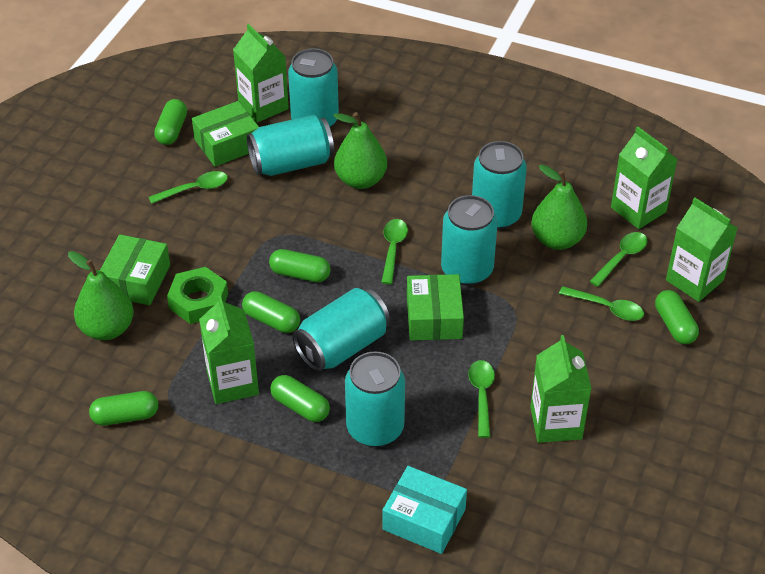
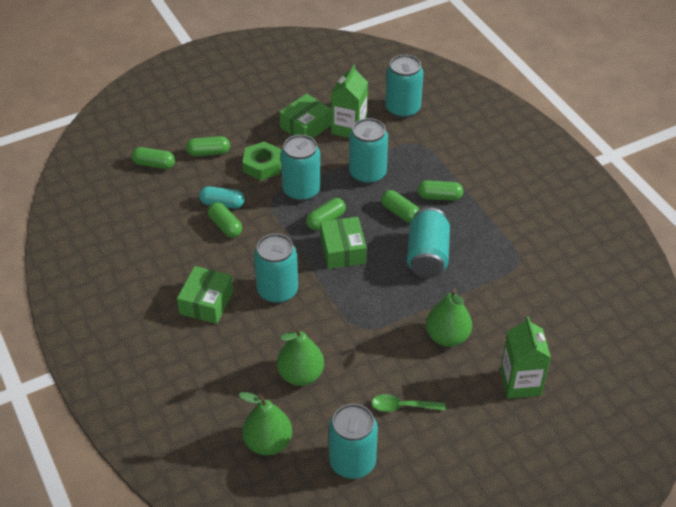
green carton: [199,295,259,404] [233,24,289,123] [530,335,592,443] [611,127,677,229] [666,198,738,302] = 5 -> [331,65,368,138] [500,316,551,399] = 2
green spoon: [149,171,228,204] [381,219,408,284] [468,360,495,438] [559,286,644,321] [590,232,647,287] = 5 -> [372,394,445,412] = 1
turquoise box: [382,466,467,554] = 1 -> none = 0
turquoise capsule: none = 0 -> [199,186,245,208] = 1

